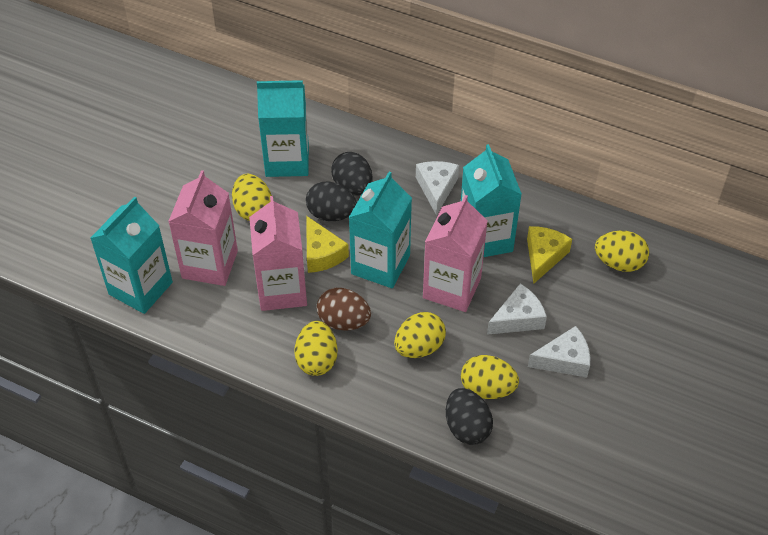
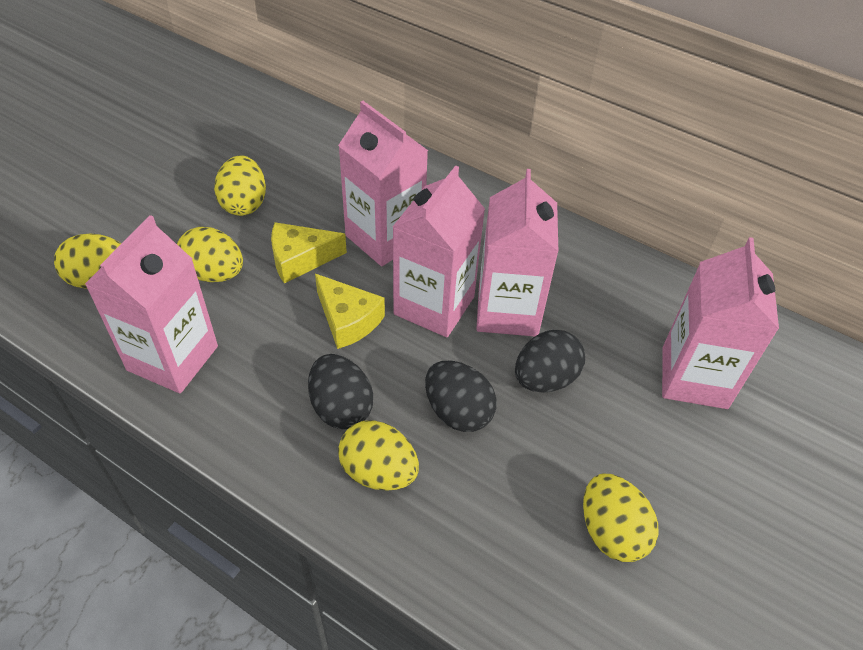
brown egg: [317,288,371,331] = 1 -> none = 0
pink carton: [168,170,238,286] [249,196,307,311] [423,195,488,312] = 3 -> [85,215,218,393] [338,101,428,266] [393,165,485,337] [476,169,558,336] [662,237,779,409] = 5
turquoise carton: [90,197,173,314] [257,80,309,177] [349,172,412,288] [461,144,522,257] = 4 -> none = 0
white cheese: [416,161,459,216] [487,284,547,335] [528,326,590,378] = 3 -> none = 0

